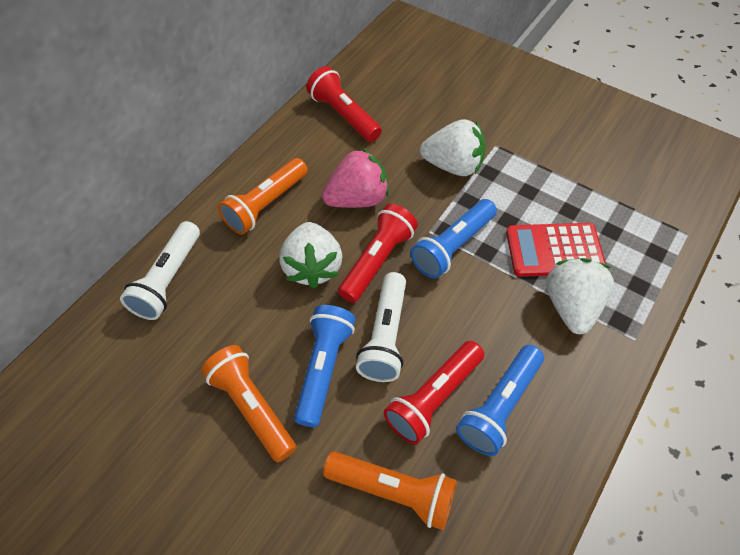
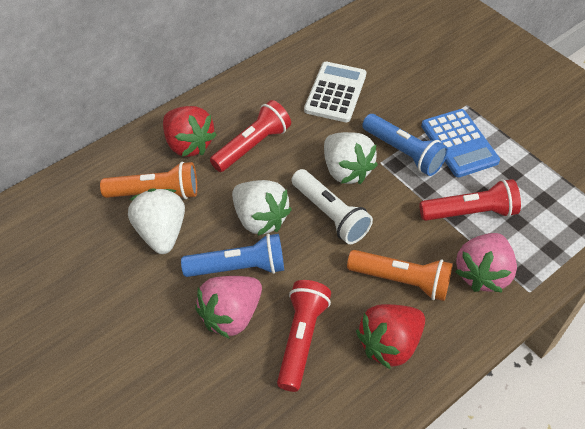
blue calculator: none = 0 -> [421,109,500,177] = 1
blue flashlight: [294,305,356,427] [411,199,497,279] [456,345,544,456] = 3 -> [181,234,284,277] [362,114,448,176] = 2
orange flashlight: [201,345,296,462] [218,158,308,235] [323,452,457,530] = 3 -> [100,161,197,199] [347,250,453,301] = 2
pink strawberry: [322,148,389,208] = 1 -> [195,276,262,339] [455,233,517,292] = 2
red calculator: [506,223,606,277] = 1 -> none = 0
red strawberry: none = 0 -> [163,106,217,157] [356,304,425,370] = 2
white calculator: none = 0 -> [304,62,366,122] = 1
white flashlight: [120,221,200,320] [356,272,406,382] = 2 -> [291,169,373,244] = 1

